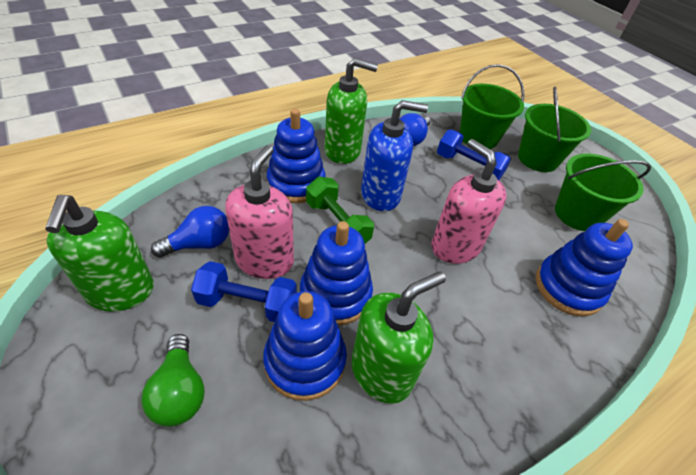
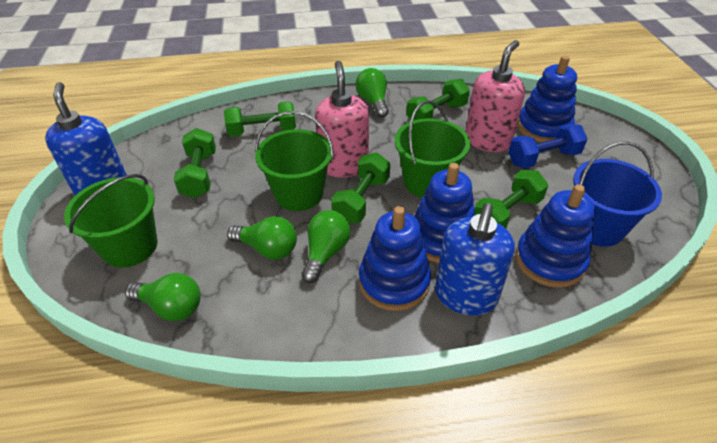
blue bucket: none = 0 -> [573,141,662,247] = 1
blue dumbbell: [191,261,297,322] [437,129,511,180] = 2 -> [508,124,587,168] = 1
blue light bulb: [151,206,229,258] [400,113,430,146] = 2 -> none = 0
blue soap dispenser: [361,100,428,211] = 1 -> [45,82,127,195] [435,203,515,315] = 2
green dumbbell: [306,177,374,244] = 1 -> [174,128,216,198] [224,101,296,137] [331,153,390,223] [406,79,470,121] [475,170,548,228] = 5
green light bulb: [141,334,205,427] = 1 -> [125,273,201,321] [227,216,297,260] [302,210,350,283] [356,68,389,118] = 4
green soap dispenser: [45,195,154,312] [324,58,378,164] [352,271,446,404] = 3 -> none = 0

